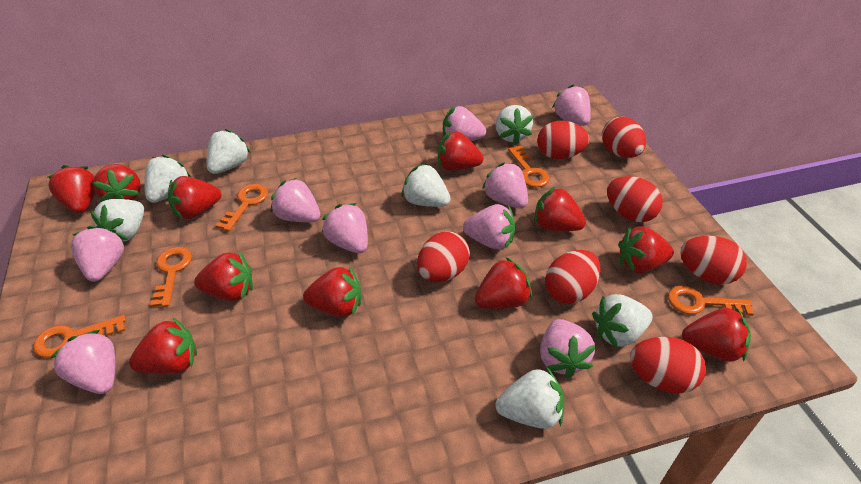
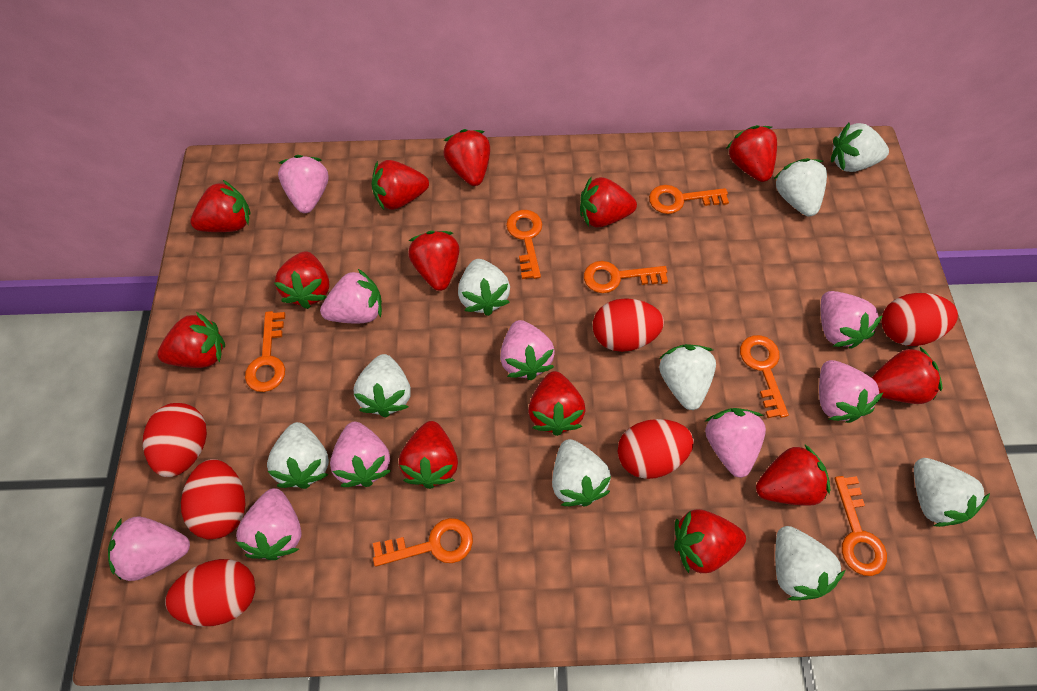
orange key: [33,315,126,358] [150,247,192,307] [215,184,268,231] [508,146,550,187] [668,286,754,316] = 5 -> [245,311,285,392] [373,518,473,567] [506,210,542,279] [584,261,668,293] [649,185,729,214] [740,335,789,418] [834,476,887,576] = 7
red egg: [417,231,470,282] [537,121,589,159] [545,250,601,304] [602,117,646,158] [607,176,663,222] [630,337,706,393] [680,236,747,285] = 7 -> [143,403,207,477] [165,559,255,627] [181,459,245,539] [593,298,664,352] [618,419,694,479] [882,293,958,346] = 6
red strawberry: [48,165,95,213] [92,164,141,202] [129,318,197,374] [168,176,221,219] [194,251,253,301] [303,266,361,317] [438,131,484,171] [474,257,532,309] [534,187,586,231] [618,226,674,273] [682,307,751,362] = 11 -> [157,312,225,368] [190,180,250,232] [274,251,329,309] [372,160,429,210] [399,421,458,489] [408,231,460,291] [443,129,490,186] [528,371,586,436] [580,176,637,228] [674,509,746,573] [726,125,777,182] [756,445,831,506] [871,347,942,404] = 13
white strawberry: [90,199,144,242] [144,155,191,203] [207,129,251,174] [402,163,451,207] [496,105,533,145] [496,367,564,429] [592,294,653,348] = 7 -> [267,422,329,489] [354,354,411,417] [458,259,510,316] [552,439,611,506] [659,344,716,410] [774,158,827,216] [775,526,845,601] [831,123,889,172] [914,458,990,527] = 9

